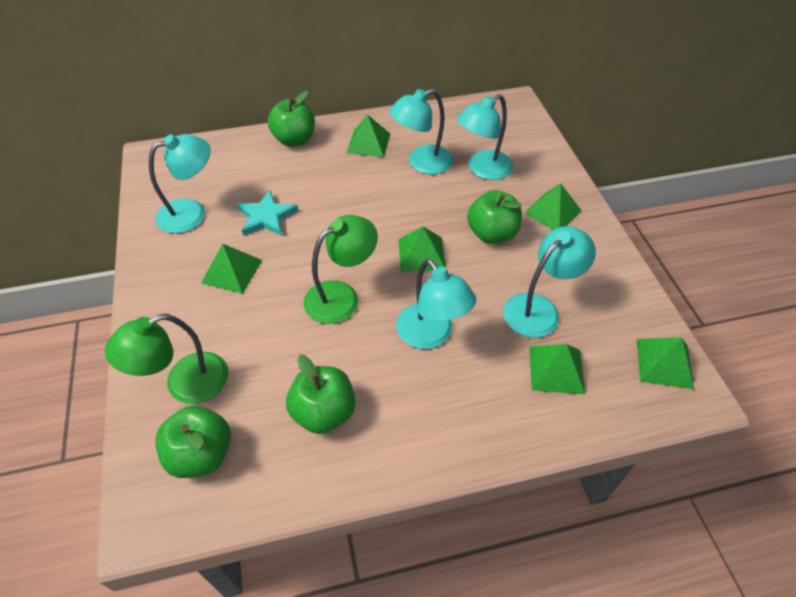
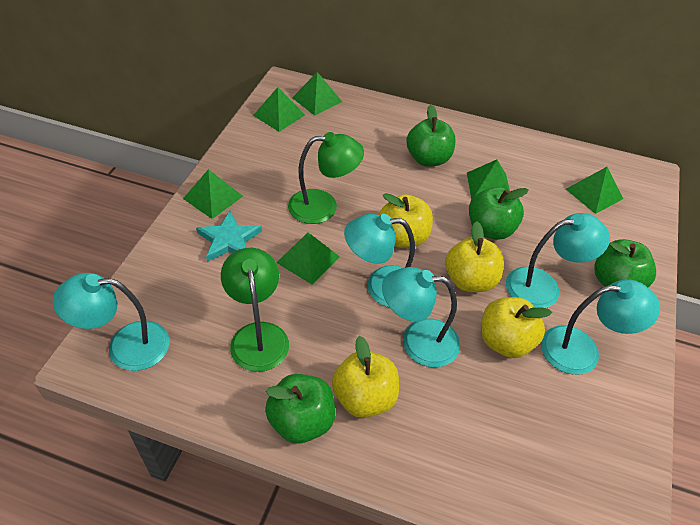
yellow apple: none = 0 -> [332,336,399,418] [379,193,433,248] [445,221,504,292] [481,297,552,358] = 4

